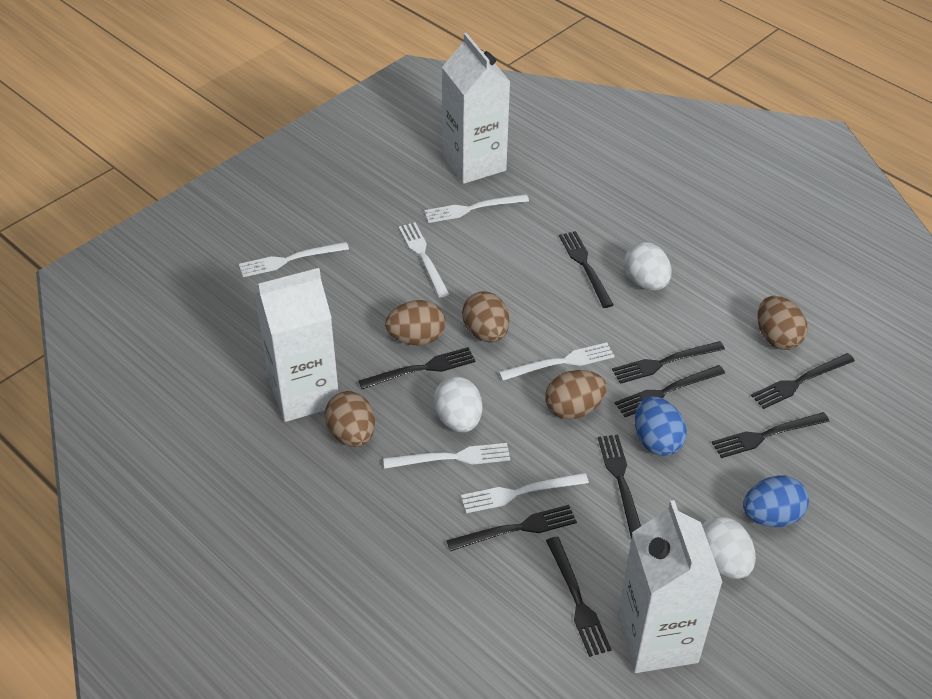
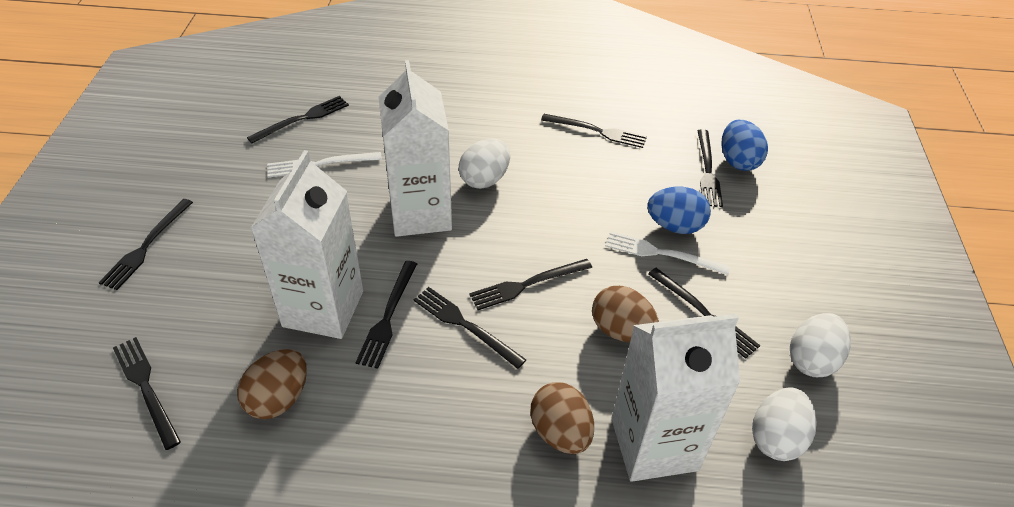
brown egg: [325,391,375,447] [385,300,446,345] [462,291,509,342] [545,370,607,419] [757,296,807,350] = 5 -> [237,349,307,419] [531,382,594,454] [592,286,659,342] = 3
white fork: [239,242,349,277] [383,443,510,469] [399,222,449,297] [424,194,529,223] [461,473,589,513] [499,342,615,381] = 6 -> [267,152,382,177] [605,231,730,275] = 2

